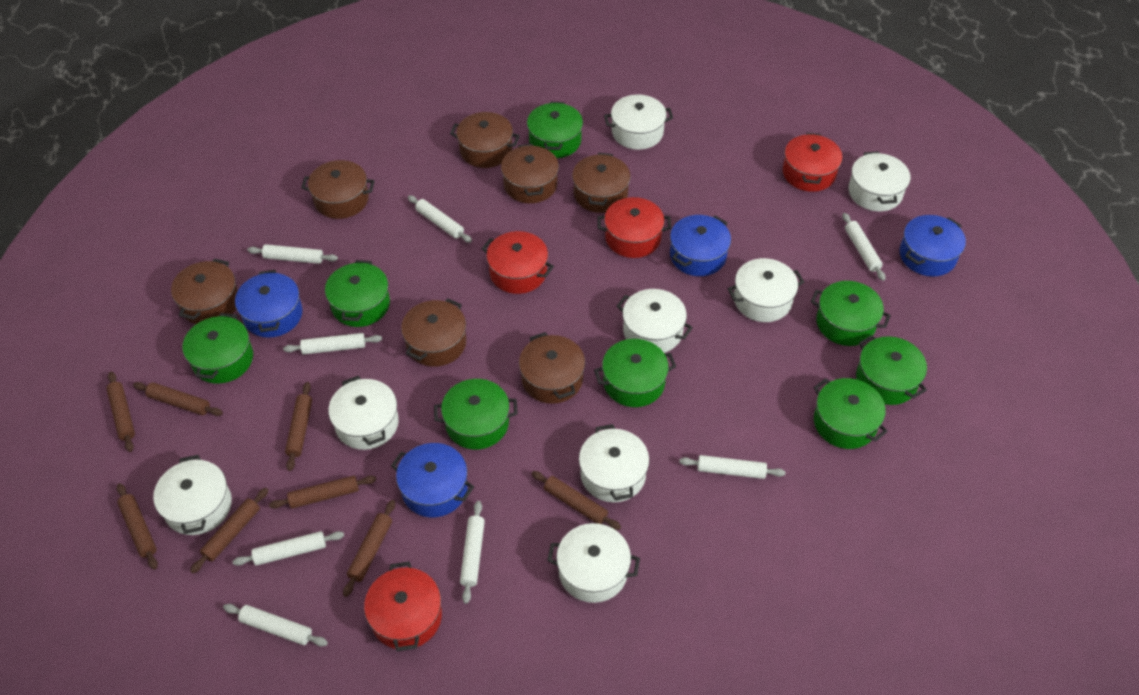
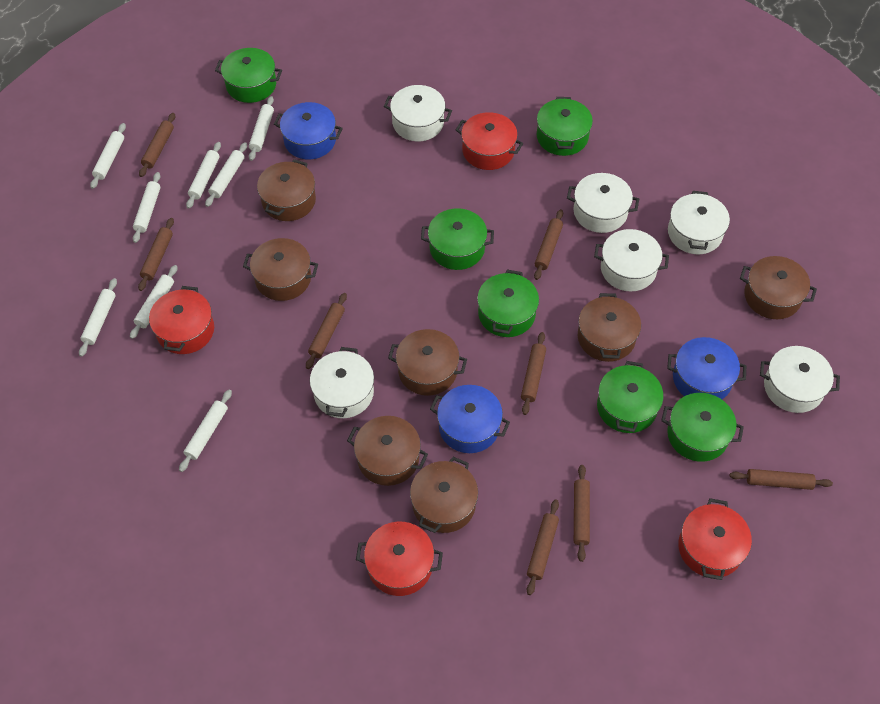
blue pot: [235,270,302,338] [391,443,474,517] [670,215,731,276] [900,215,966,277] = 4 -> [274,102,343,159] [430,385,510,453] [667,337,746,399] = 3
green pot: [182,313,253,384] [325,260,390,327] [434,379,518,450] [527,101,583,158] [594,339,676,407] [811,281,891,346] [814,378,888,449] [856,335,927,405] = 8 -> [215,48,282,103] [421,208,494,270] [477,270,539,337] [537,97,593,156] [597,361,663,433] [661,393,744,462] = 6
white pot: [153,455,232,535] [328,376,399,450] [547,523,640,603] [579,424,649,502] [604,95,673,150] [617,289,693,353] [727,258,804,322] [848,151,911,211] = 8 -> [310,347,374,418] [384,85,452,141] [567,173,639,233] [594,229,669,291] [668,191,730,254] [760,346,840,413] = 6

